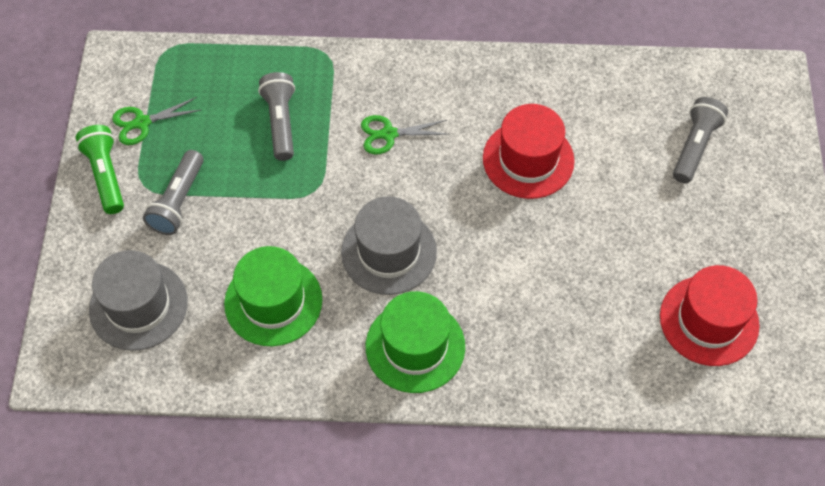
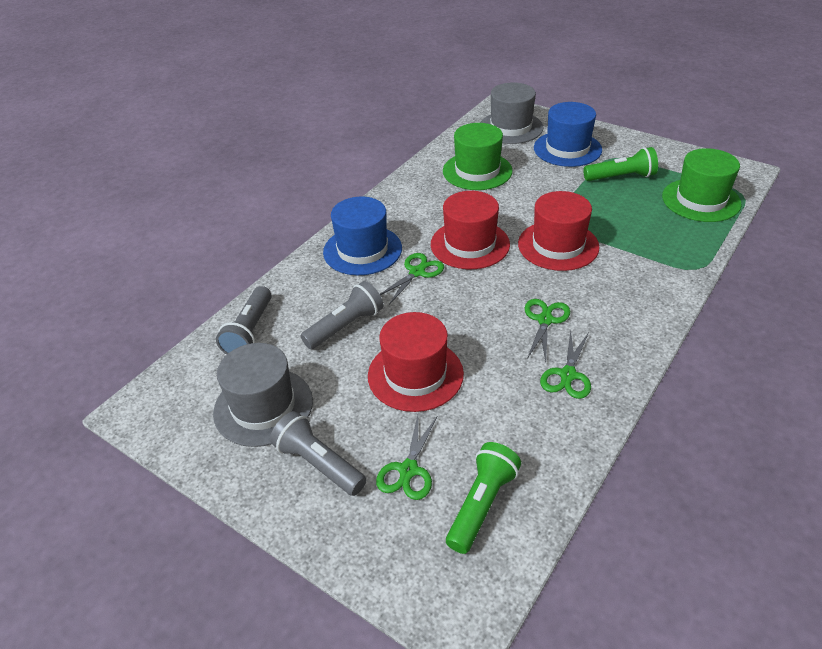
blue hat: none = 0 -> [323,197,402,275] [534,102,602,167] = 2
green flashlight: [75,125,124,214] = 1 -> [446,442,521,554] [583,147,658,181] = 2
green scissors: [112,97,201,145] [361,115,448,154] = 2 -> [376,415,438,500] [380,253,444,305] [525,299,570,362] [540,330,591,399] = 4
red hat: [483,104,575,199] [660,265,759,366] = 2 -> [368,312,464,412] [431,191,510,269] [518,191,600,271] = 3

